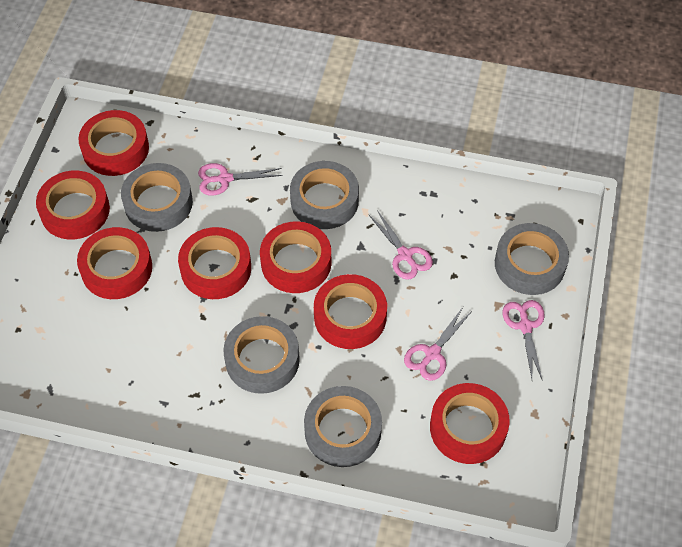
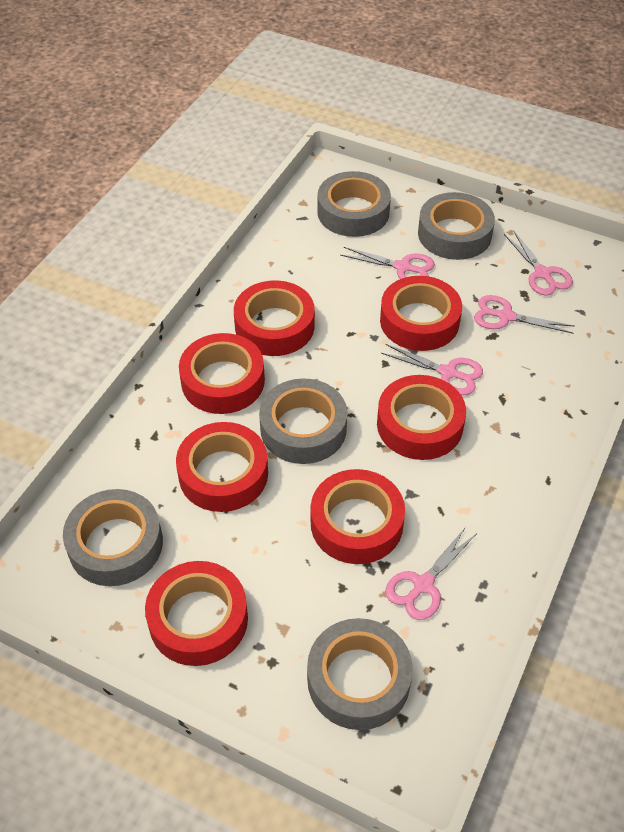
pink scissors: [198,163,283,195] [369,210,433,280] [404,307,472,381] [502,300,545,381] = 4 -> [340,247,435,279] [381,344,483,395] [385,527,477,620] [474,295,575,334] [504,230,573,296] = 5

